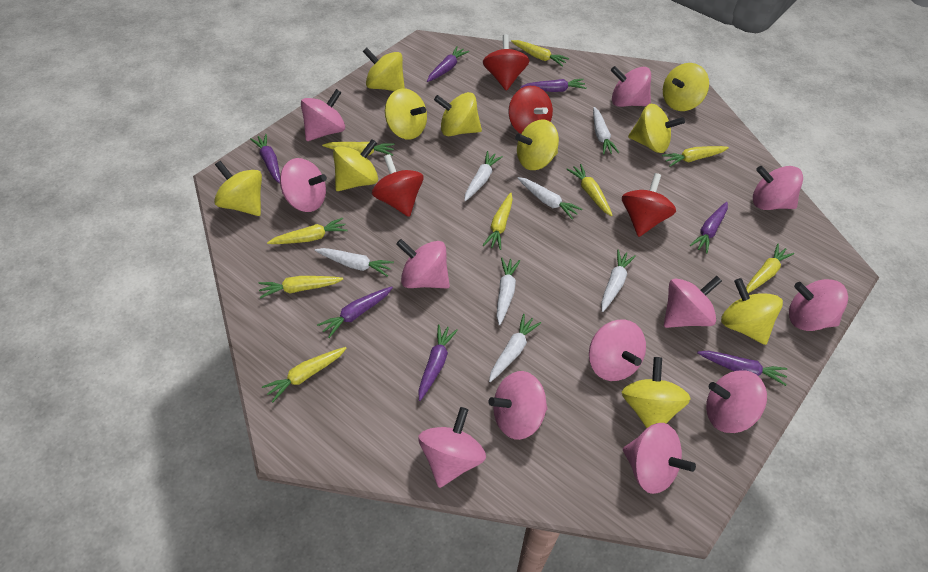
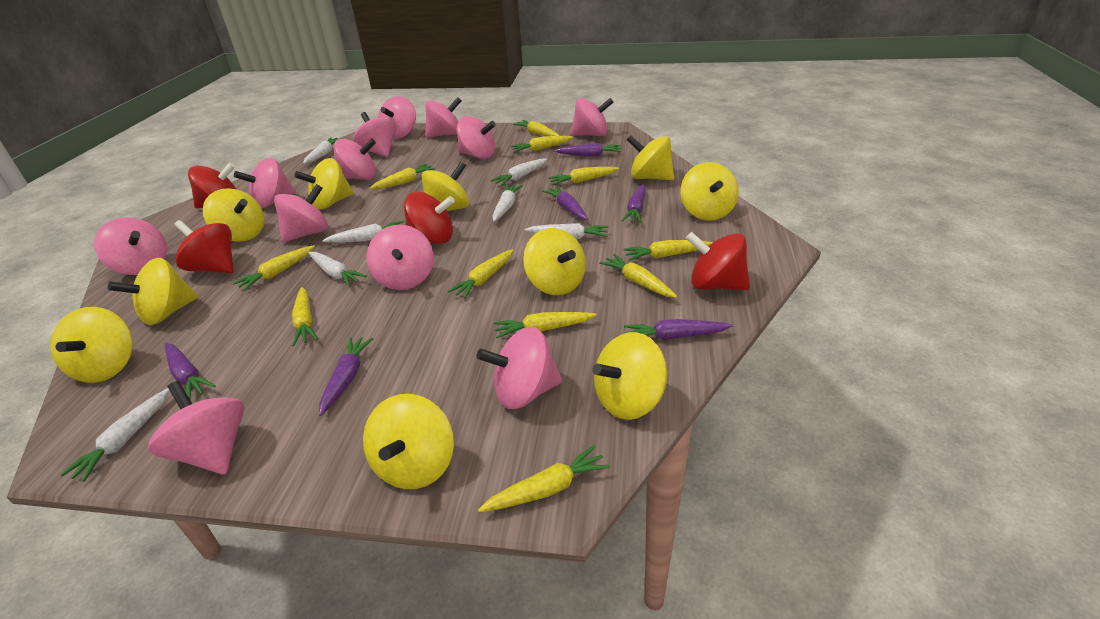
purple carrot: [250,134,280,183] [317,286,393,338] [418,324,458,401] [427,46,469,82] [521,79,587,92] [690,202,728,254] [697,351,787,386] = 7 -> [165,343,216,399] [319,337,374,416] [542,186,588,220] [554,143,621,157] [621,184,646,223] [624,319,732,340] = 6
yellow carrot: [258,276,343,299] [262,347,346,402] [267,218,348,244] [322,142,395,156] [483,193,513,250] [511,40,569,67] [566,164,613,216] [662,146,729,167] [746,244,794,293] = 9 -> [233,245,315,291] [292,287,318,346] [369,164,435,189] [448,249,514,299] [478,445,610,512] [494,312,597,338] [511,136,574,152] [513,120,560,136] [549,167,619,185] [599,254,677,298] [623,240,713,261] = 11

